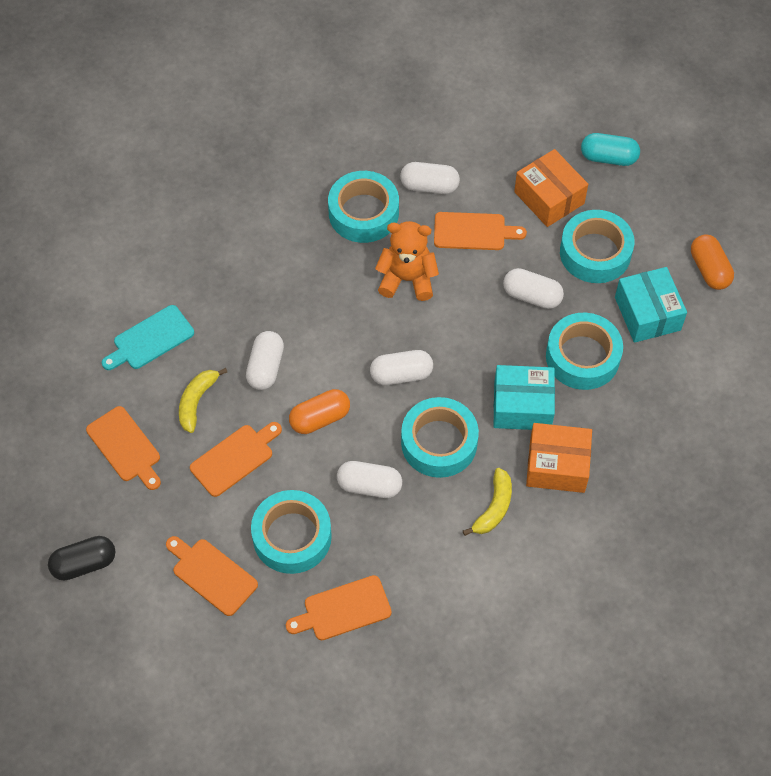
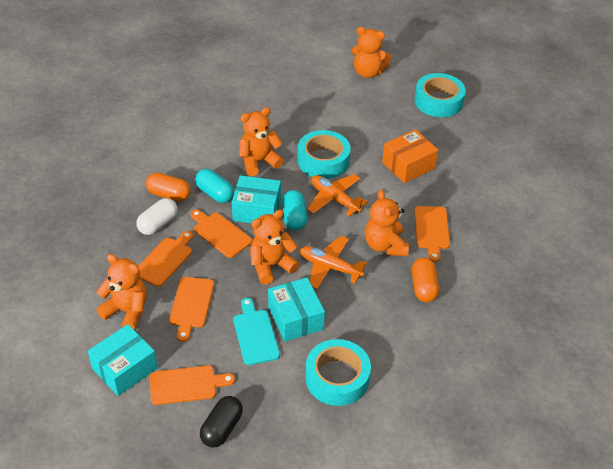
orange box: [514,149,588,227] [526,423,592,493] = 2 -> [382,129,438,183] = 1
orange plane: none = 0 -> [300,236,367,289] [307,174,368,217] = 2
orange teddy bear: [375,221,439,301] = 1 -> [96,254,147,330] [239,107,284,176] [250,210,299,285] [351,27,392,78] [365,190,409,256] = 5
turquoise box: [494,365,555,430] [615,267,687,343] = 2 -> [88,324,157,396] [232,175,281,223] [268,277,325,342] = 3
turquoise capsule: [581,133,640,166] = 1 -> [195,169,234,203] [282,190,307,231] = 2
turquoise tape: [251,490,332,574] [328,171,399,243] [401,397,479,478] [546,313,623,390] [560,210,634,283] = 5 -> [297,130,351,179] [305,339,371,406] [415,73,466,117] = 3
white capsule: [246,331,284,390] [337,461,402,498] [370,350,433,385] [400,162,460,194] [503,268,564,309] = 5 -> [136,198,178,235] = 1
yellow banana: [179,368,227,433] [463,468,512,536] = 2 -> none = 0

